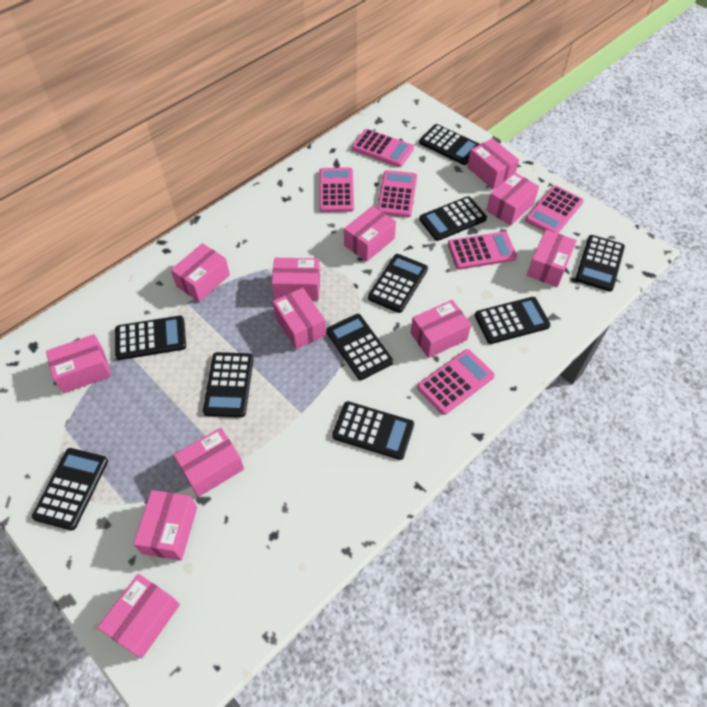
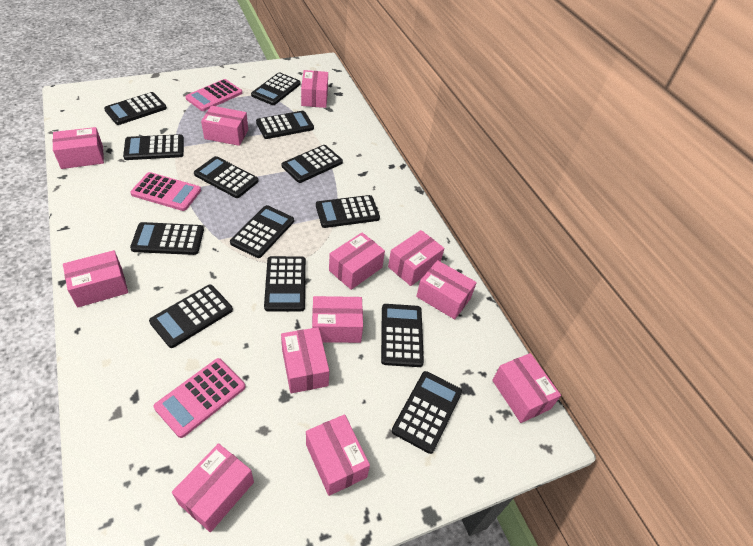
black calculator: [32,448,108,531] [115,316,186,360] [203,352,254,417] [326,314,393,380] [332,401,414,460] [368,254,428,313] [419,124,480,165] [419,196,487,241] [475,297,551,344] [575,235,625,292] = 10 -> [104,92,167,125] [123,134,184,160] [130,222,204,255] [149,284,233,348] [194,156,259,198] [230,205,294,258] [251,72,301,105] [256,111,314,139] [264,256,306,311] [281,145,343,183] [316,195,380,228] [381,304,424,367] [392,371,462,454] = 13
pink calculator: [319,167,354,212] [352,129,414,167] [377,170,417,217] [417,349,495,415] [448,231,517,269] [525,185,584,233] = 6 -> [130,172,201,211] [154,358,245,438] [185,79,242,111] = 3

